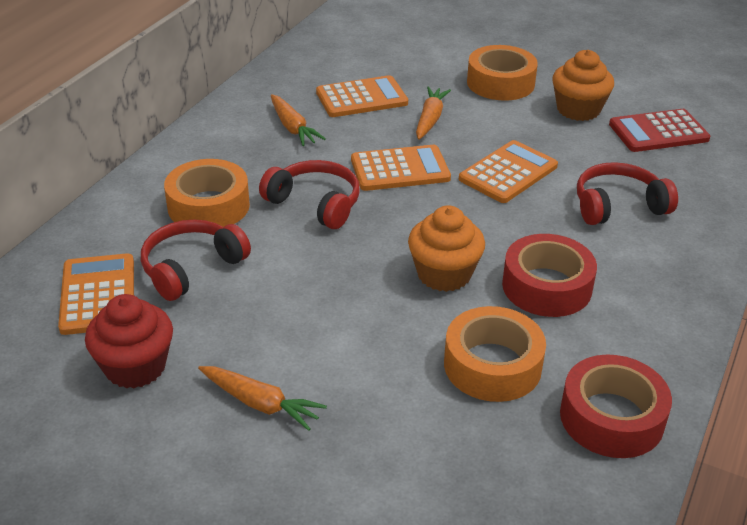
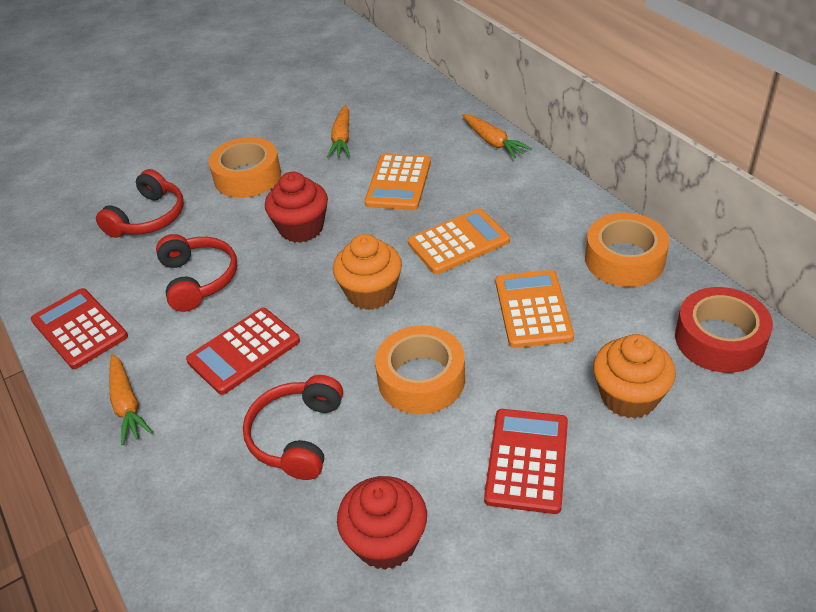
orange calculator: [58,253,134,335] [316,75,408,117] [351,145,451,191] [459,140,558,203] = 4 -> [365,154,431,210] [408,208,510,274] [495,270,574,348] = 3
red calculator: [609,109,710,152] = 1 -> [31,288,128,369] [186,308,300,395] [484,409,568,514] = 3
red cupcake: [85,294,173,388] = 1 -> [265,172,328,243] [337,476,427,570] = 2
red tape: [502,234,597,317] [560,355,672,458] = 2 -> [675,287,773,373] = 1

